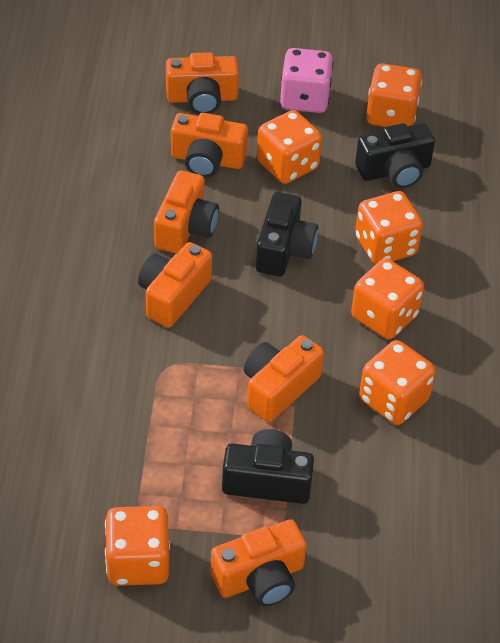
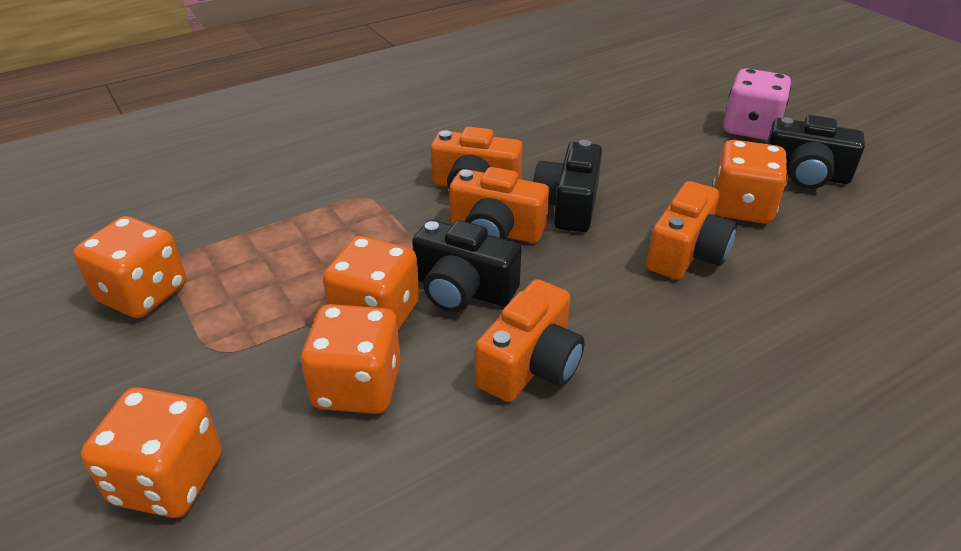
orange camera: [138,242,212,328] [154,170,219,253] [166,52,239,114] [171,113,248,178] [210,519,307,607] [244,335,324,422] = 6 -> [431,127,523,189] [449,167,549,243] [475,279,585,402] [646,181,737,280] = 4
orange dice: [105,506,170,586] [257,110,322,184] [351,259,424,339] [355,191,423,265] [359,340,436,425] [366,63,422,127] = 6 -> [73,216,186,318] [81,387,222,518] [301,304,401,414] [323,236,419,331] [713,140,788,224] = 5

